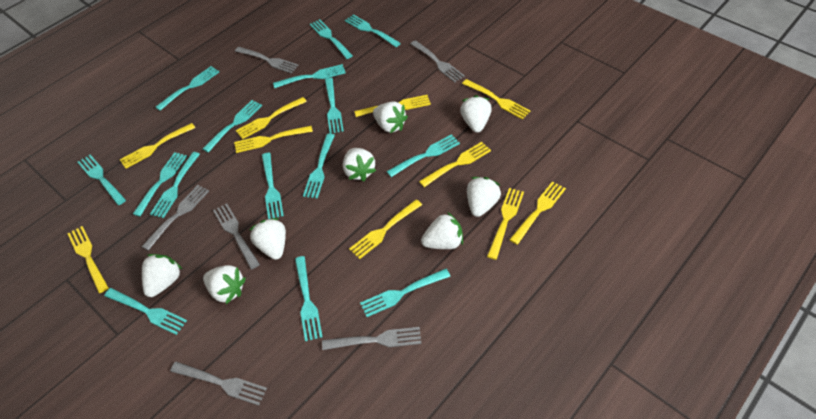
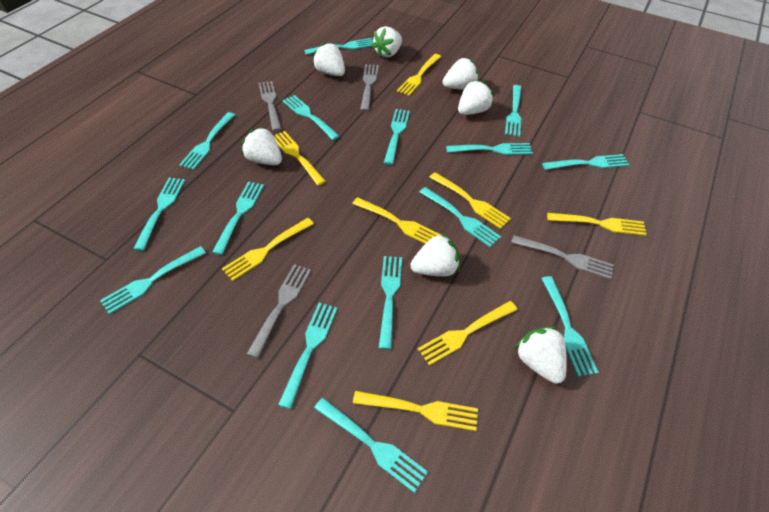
grey fork: [141,185,209,251] [170,362,267,406] [213,204,260,269] [235,47,299,74] [322,327,421,350] [410,40,465,82] = 6 -> [247,264,311,358] [259,81,281,131] [360,64,379,112] [511,235,614,280] = 4
white strawberry: [142,254,182,297] [203,265,246,304] [249,218,286,260] [343,148,376,182] [373,101,408,133] [421,212,463,249] [460,95,492,133] [467,177,501,217] = 8 -> [242,127,282,165] [312,42,345,76] [372,26,402,58] [410,233,460,277] [443,58,479,90] [458,80,493,115] [515,327,567,384] = 7
yellow fork: [67,226,108,293] [120,123,195,169] [234,126,313,153] [236,97,307,139] [349,199,422,259] [354,95,431,117] [419,142,491,187] [462,79,530,120] [487,188,524,260] [509,181,566,245] = 10 -> [222,218,314,281] [274,131,326,186] [352,197,442,244] [353,391,478,431] [397,54,441,96] [418,301,518,366] [429,172,511,229] [547,213,647,236] = 8

